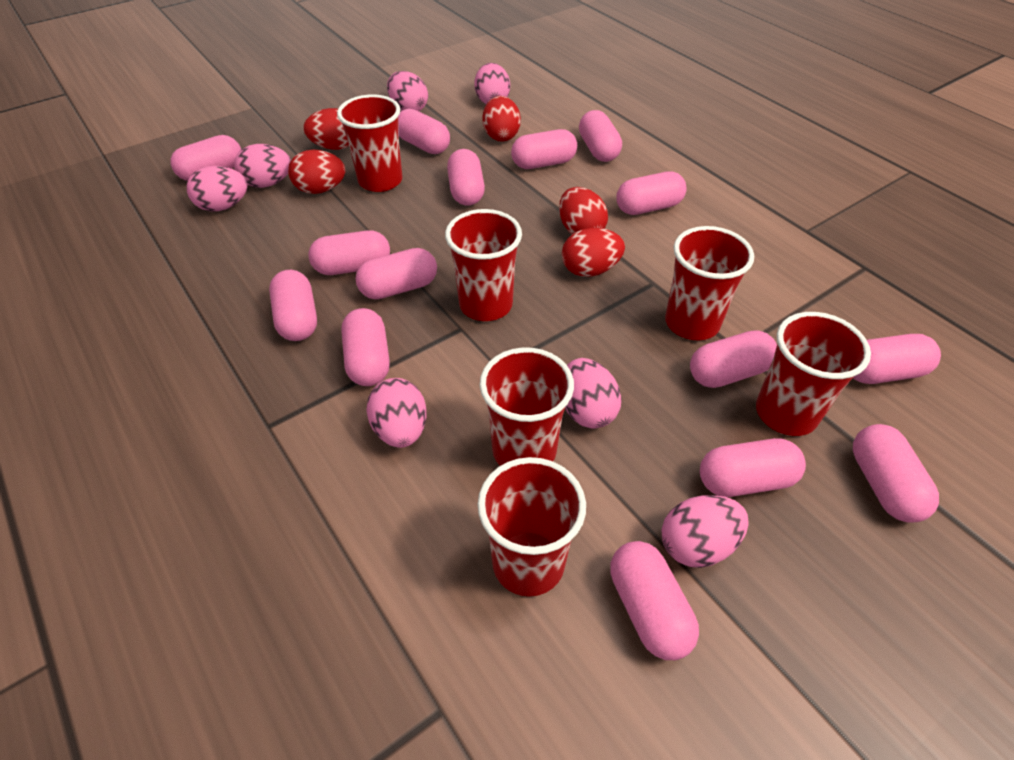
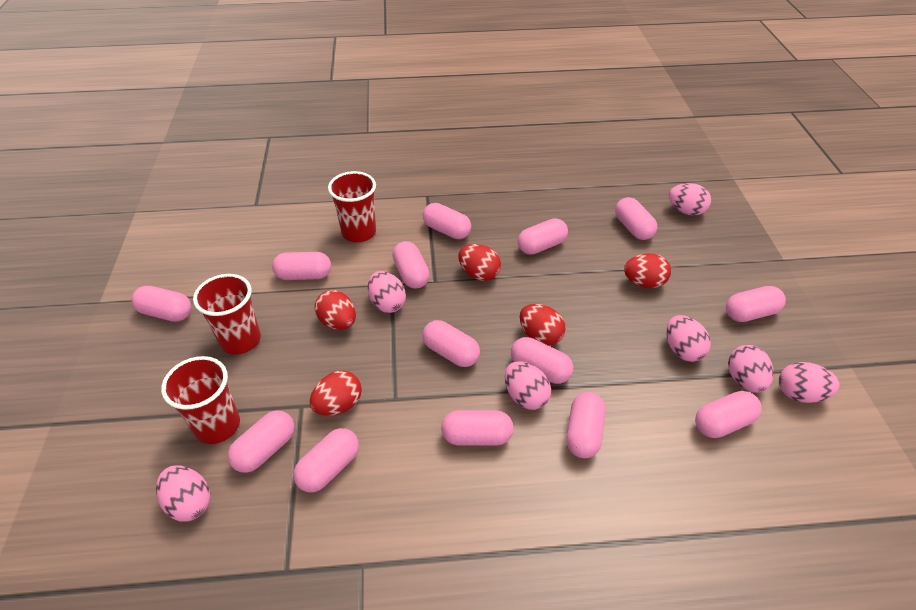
pink capsule: [171,135,241,181] [269,270,317,341] [308,230,390,275] [341,308,390,386] [355,248,437,299] [398,109,450,154] [447,149,485,206] [511,129,577,169] [579,110,622,162] [610,541,699,660] [616,171,686,215] [690,330,777,388] [700,438,806,497] [853,334,941,384] [853,424,939,523] = 15 -> [131,286,192,322] [228,411,295,473] [272,252,331,280] [293,428,359,492] [392,241,430,289] [422,320,480,367] [423,203,471,239] [441,410,514,446] [511,337,573,384] [518,218,568,255] [566,392,605,458] [615,197,657,240] [695,391,762,438] [726,286,786,322] = 14
red cup: [337,94,402,192] [445,209,522,321] [477,457,586,597] [480,347,574,466] [665,226,754,340] [756,312,871,436] = 6 -> [161,356,240,444] [193,274,261,355] [328,171,376,242] = 3

